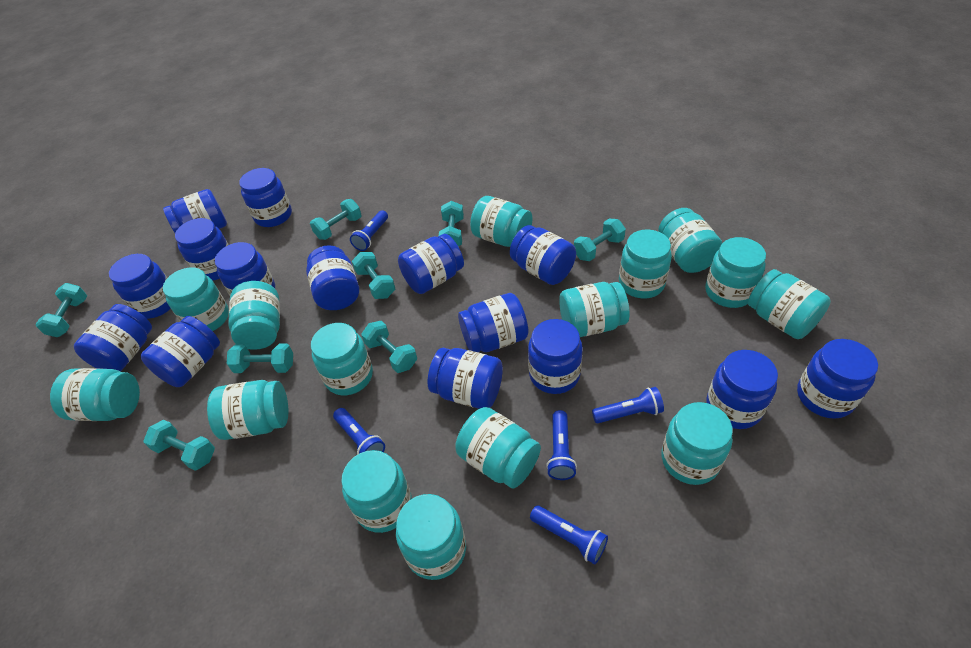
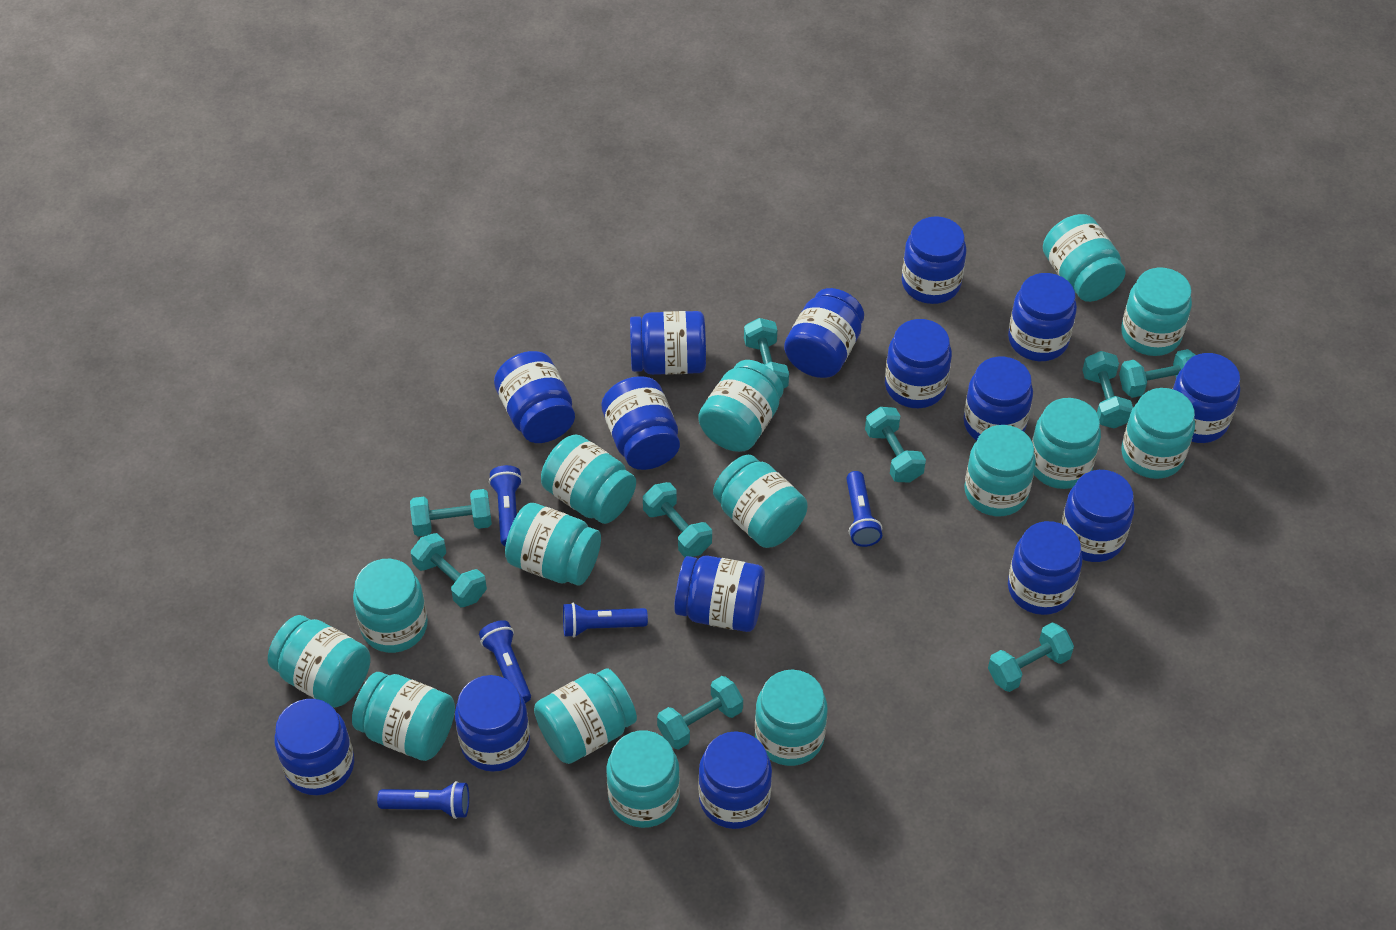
turquoise dumbbell: [35,283,87,337] [143,420,215,471] [227,343,293,373] [310,199,362,240] [352,252,395,299] [361,321,417,373] [439,201,464,246] [574,219,626,261] = 8 -> [410,489,492,536] [411,533,487,607] [643,482,712,557] [657,676,743,750] [744,318,789,388] [865,407,926,483] [988,623,1074,692] [1082,351,1133,428] [1119,349,1195,398] = 9

